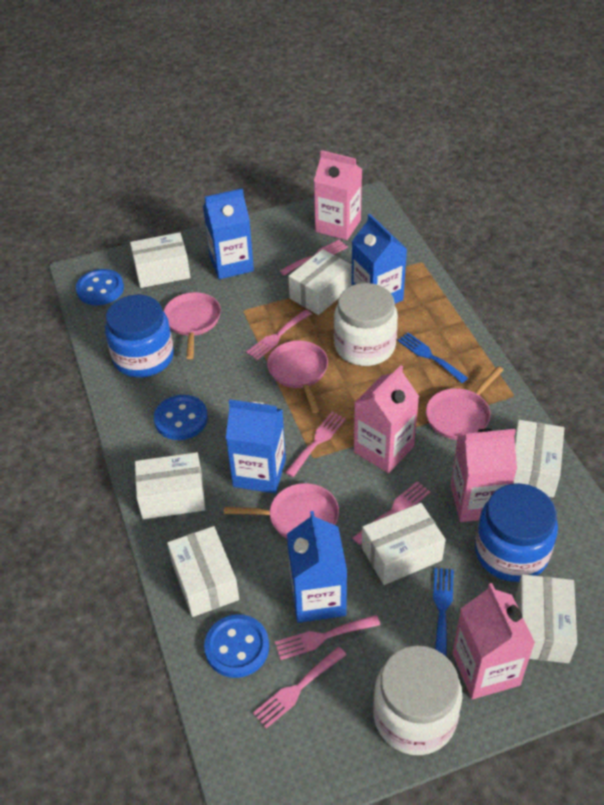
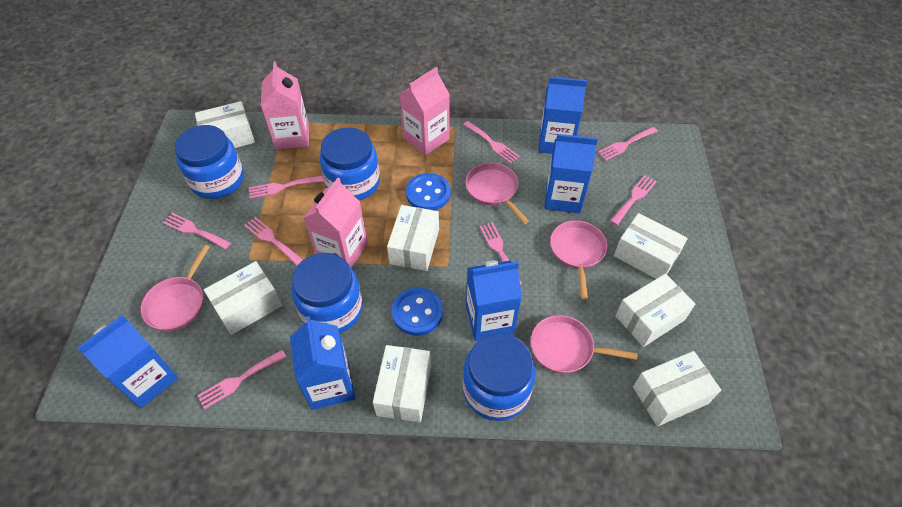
blue button: [76,269,124,305] [154,395,208,440] [204,615,269,678] = 3 -> [392,287,443,336] [406,173,451,211] = 2
blue carton: [203,189,254,279] [226,399,286,493] [287,511,347,623] [351,214,407,304] = 4 -> [77,315,178,408] [290,316,355,410] [466,260,522,341] [539,77,587,154] [545,134,598,213] = 5
blue fork: [397,333,468,383] [433,568,454,657] = 2 -> none = 0
blue jar: [105,295,174,377] [475,483,558,582] = 2 -> [175,125,244,199] [292,253,363,333] [320,127,380,201] [463,333,536,421] = 4
pink carton: [314,150,362,240] [354,365,419,473] [450,429,517,522] [452,583,535,699] = 4 -> [261,61,309,150] [304,178,368,268] [400,67,450,155] = 3
pink fork: [246,309,312,360] [253,647,346,729] [275,615,380,660] [280,239,348,275] [285,412,346,477] [353,481,430,545] = 6 -> [163,213,231,249] [197,350,286,409] [244,217,303,266] [249,176,324,199] [463,121,520,164] [480,222,522,285] [597,127,658,161] [610,175,657,225] = 8
white jar: [334,283,398,366] [373,645,463,755] = 2 -> none = 0

